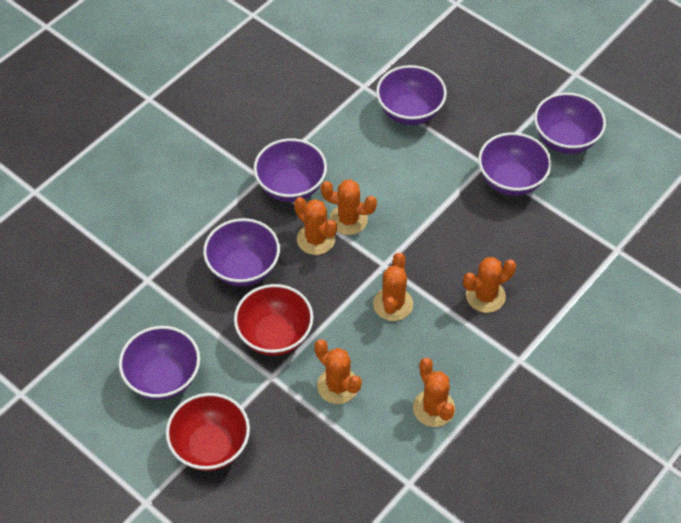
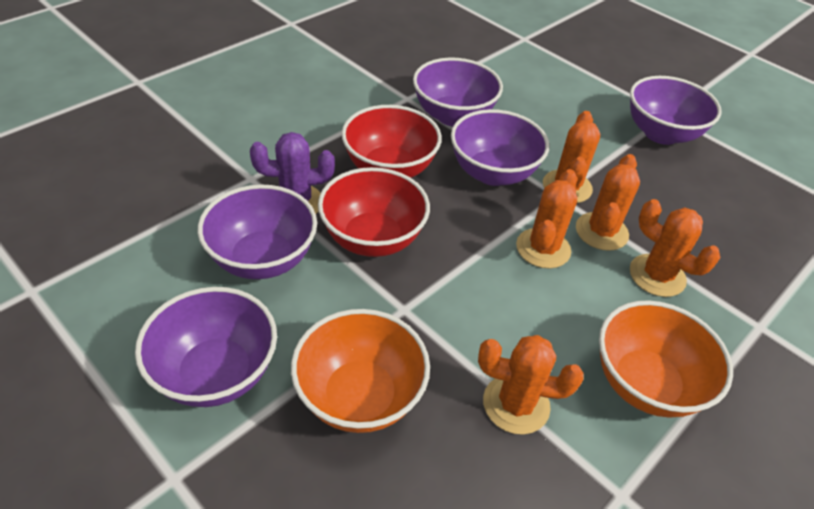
orange bowl: none = 0 -> [291,309,430,433] [599,300,733,417] = 2
orange cactus: [294,197,337,255] [314,339,362,404] [321,180,377,235] [373,252,413,321] [413,358,455,427] [463,257,516,313] = 6 -> [478,335,584,435] [516,169,577,269] [543,111,600,203] [576,154,640,251] [630,199,721,297] = 5
purple bowl: [119,326,200,400] [203,218,280,286] [254,138,327,202] [376,65,447,125] [478,132,552,196] [534,92,606,154] = 6 -> [135,287,277,407] [198,184,317,279] [413,58,503,126] [451,109,549,186] [630,76,722,145] = 5
purple cactus: none = 0 -> [250,132,335,214] = 1

